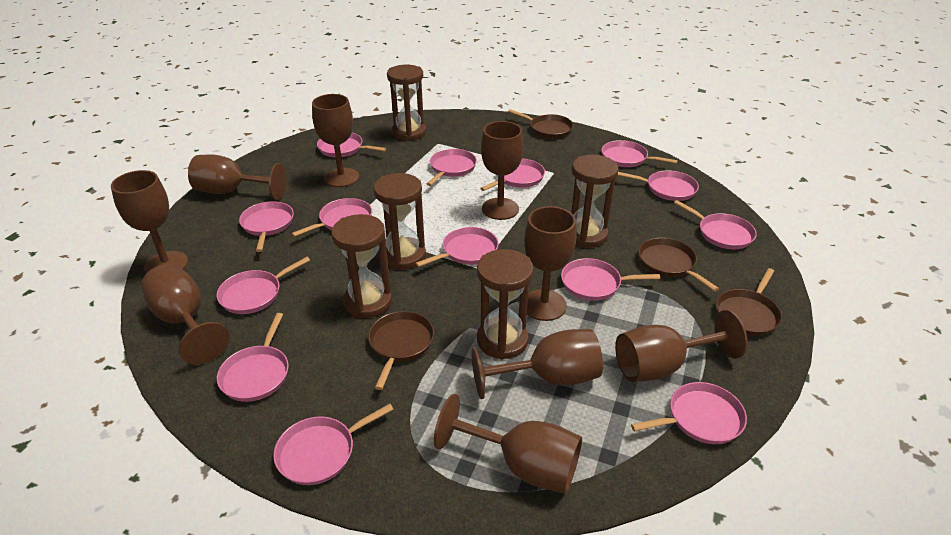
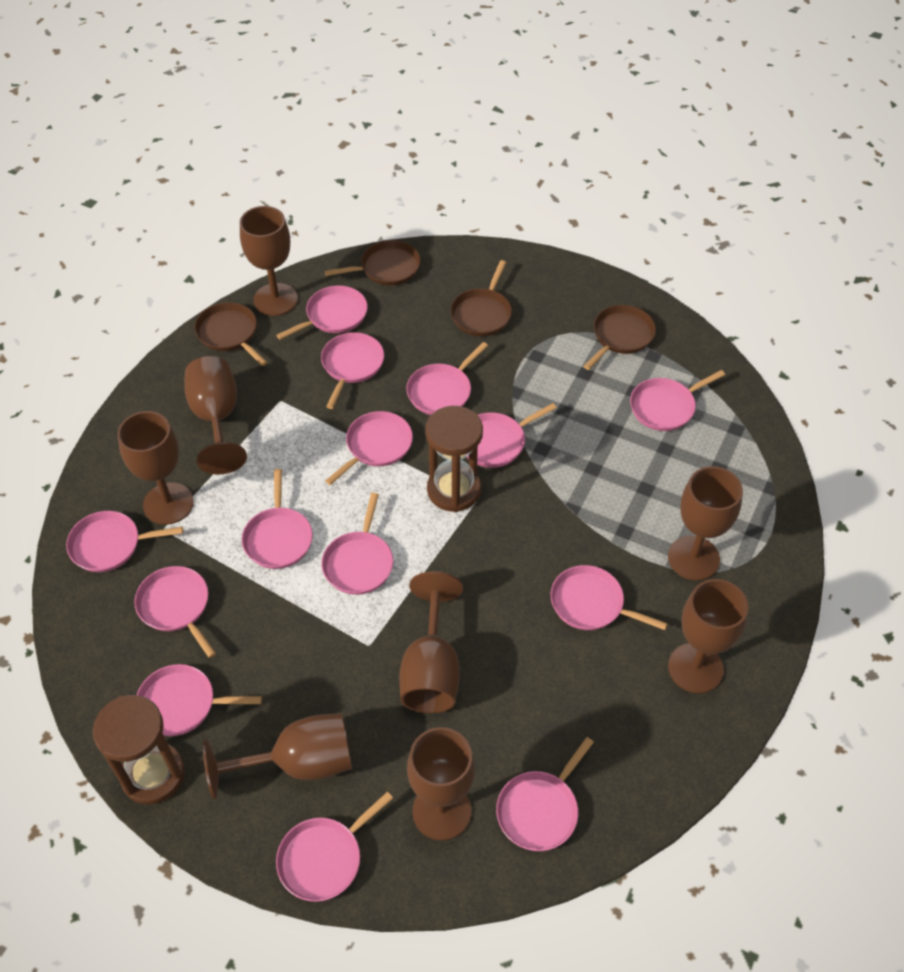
brown goblet: [111,170,188,273] [141,264,230,364] [188,155,287,200] [312,94,359,187] [434,394,582,494] [471,329,603,399] [481,121,523,220] [524,206,576,321] [615,310,747,382] = 9 -> [117,411,194,525] [184,356,247,475] [203,713,352,799] [240,206,298,316] [399,571,463,713] [407,727,475,840] [668,466,743,580] [668,579,748,693] = 8
brown hourglass: [331,214,392,318] [373,173,426,270] [387,65,426,141] [477,249,534,360] [571,155,619,248] = 5 -> [93,695,185,804] [425,406,483,512] = 2

